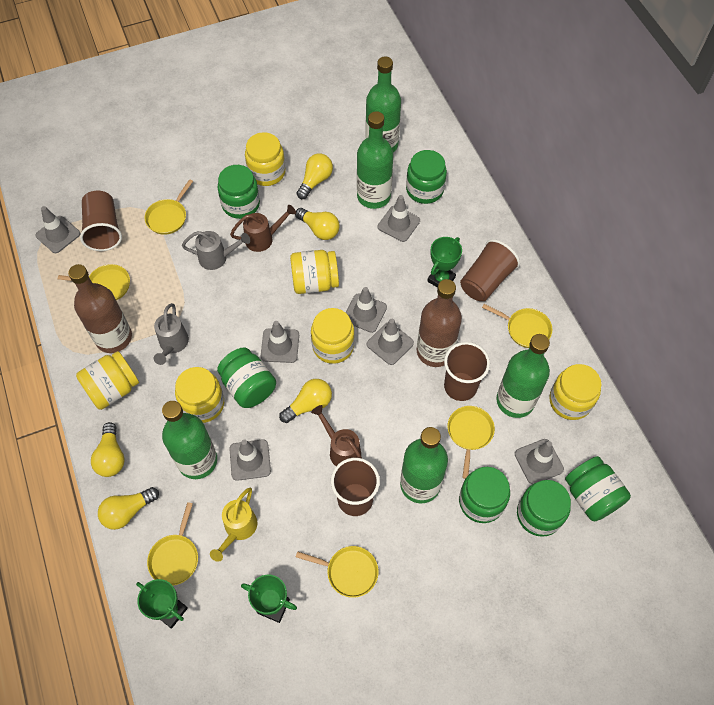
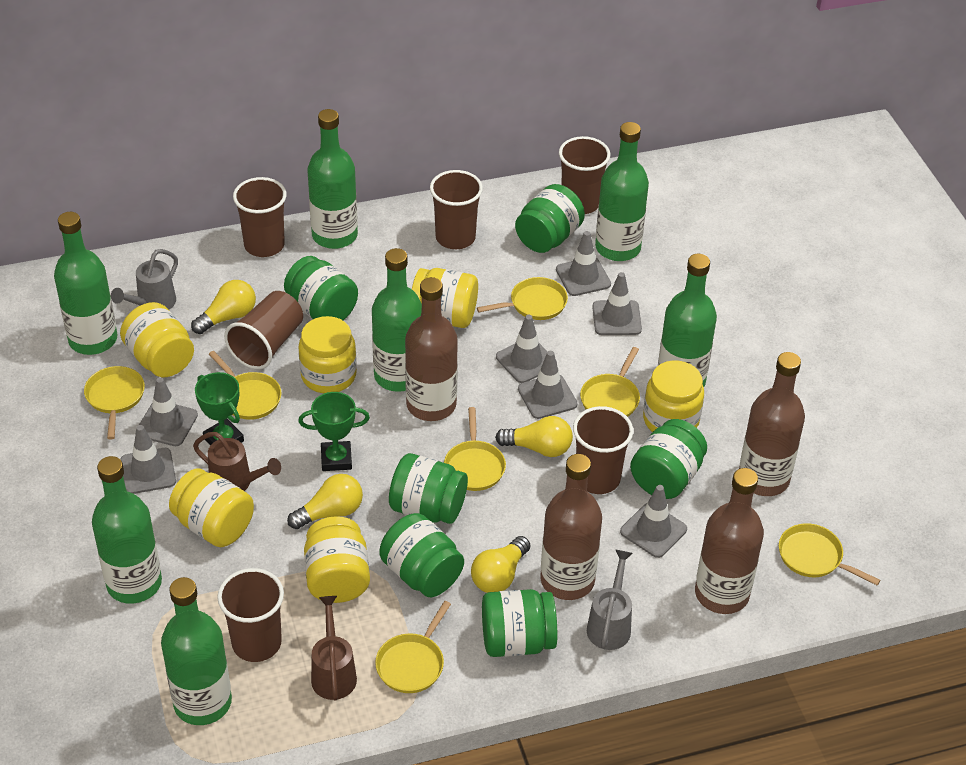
brown bottle: [68,264,132,353] [417,279,462,367] = 2 -> [405,277,458,421] [541,454,602,600] [695,468,764,614] [739,352,805,496] = 4
brown cup: [80,191,122,251] [331,458,380,516] [444,342,490,401] [460,239,520,301] = 4 -> [217,568,284,662] [224,291,303,369] [233,177,287,257] [430,170,483,249] [559,136,610,214] [573,406,633,494] = 6
green bottle: [162,401,217,479] [357,111,393,209] [365,57,401,152] [400,427,448,504] [496,334,550,418] = 5 -> [54,212,117,355] [92,456,162,604] [161,577,232,725] [308,109,358,249] [372,248,422,392] [595,122,649,261] [658,254,717,387] = 7
green trophy: [136,579,188,629] [241,575,297,623] [427,237,462,288] = 3 -> [195,372,244,445] [298,392,370,471] = 2
yellow light bulb: [91,422,125,477] [98,487,159,530] [279,379,332,423] [295,208,340,240] [297,153,333,199] = 5 -> [191,280,256,334] [287,474,363,529] [471,536,530,593] [495,416,573,457] = 4
yellow pan: [58,264,130,300] [145,179,193,235] [147,502,198,586] [296,546,378,598] [447,406,495,479] [482,304,552,348] = 6 -> [84,366,145,439] [209,351,281,420] [375,601,451,693] [444,407,506,491] [477,277,568,320] [580,347,640,417] [779,523,881,585] = 7
yellow watering can: [210,488,258,562] = 1 -> none = 0

